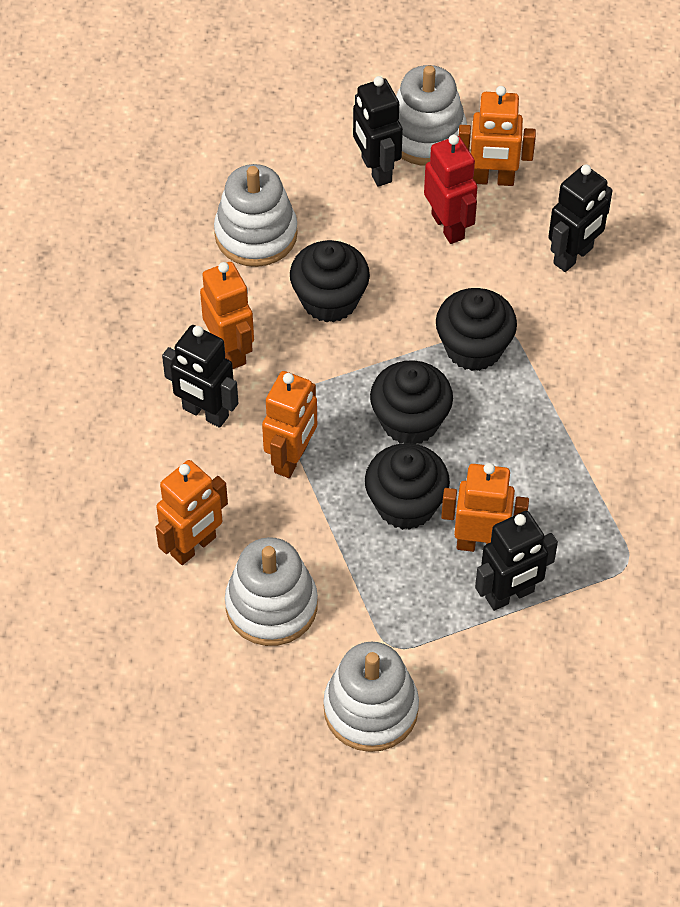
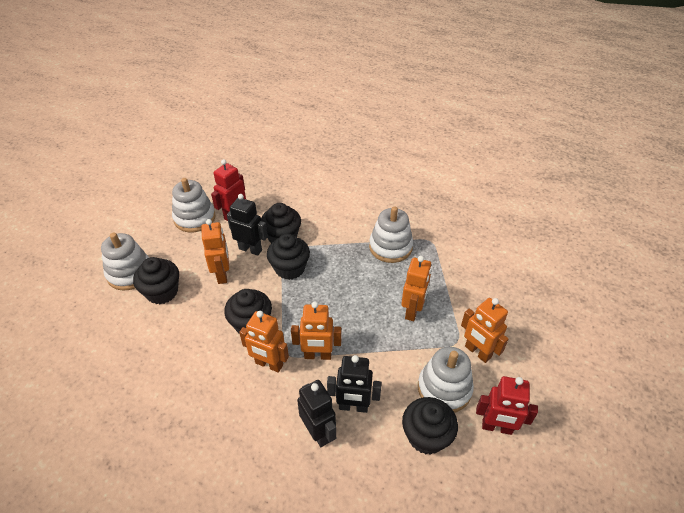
black cupcake: [290,240,370,323] [365,443,450,530] [370,360,453,444] [436,288,517,371] = 4 -> [133,257,179,304] [224,289,272,334] [261,203,301,243] [267,234,310,280] [402,397,458,455] = 5
black robot: [162,325,238,428] [353,76,403,187] [475,511,558,611] [548,165,613,272] = 4 -> [227,194,268,256] [297,380,336,447] [327,355,382,413] = 3
red robot: [424,134,477,244] = 1 -> [211,159,246,221] [476,376,538,435] = 2

